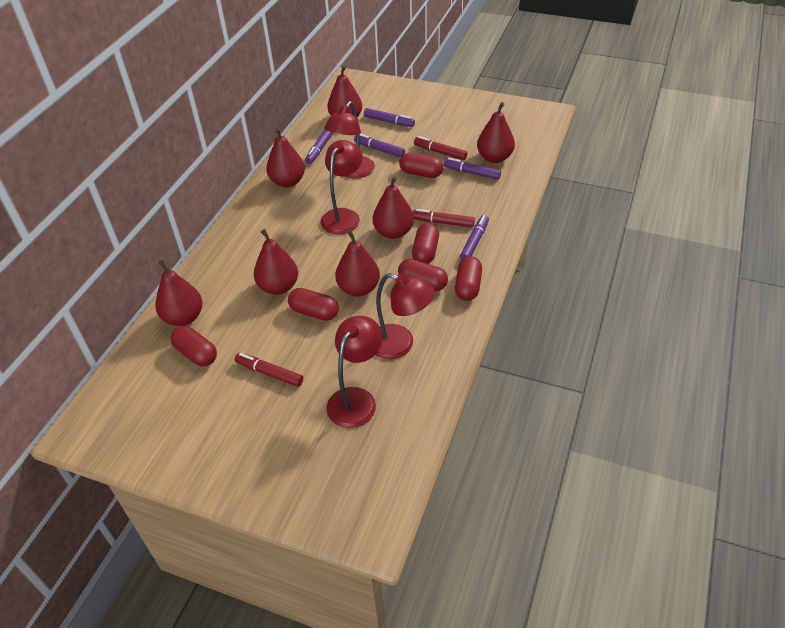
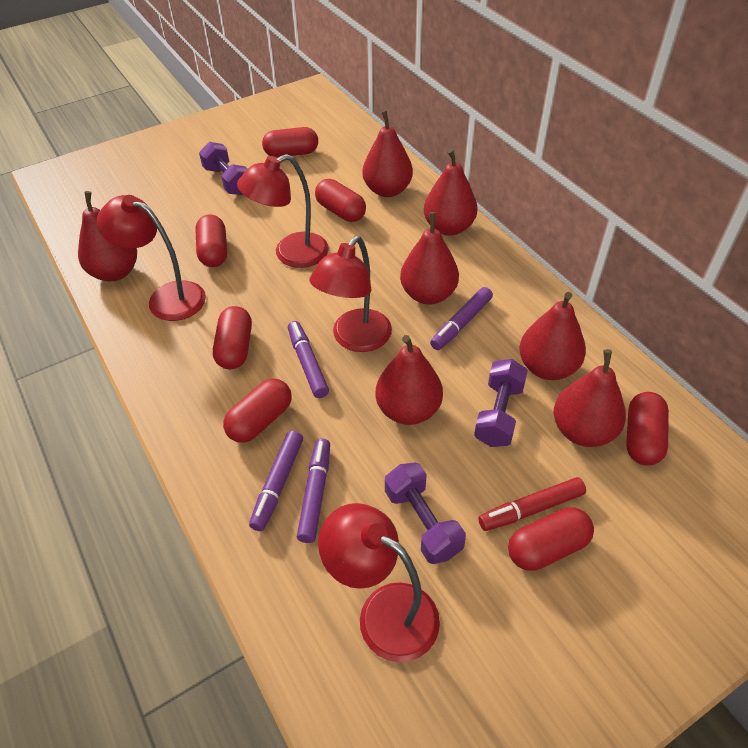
purple dumbbell: none = 0 -> [199,142,247,195] [385,462,466,564] [474,359,528,447] = 3
purple marker: [305,130,333,164] [354,134,405,158] [364,108,415,127] [444,158,501,180] [460,215,489,260] = 5 -> [249,431,303,531] [288,321,329,398] [297,438,330,543] [430,287,493,350] = 4
red capsule: [170,326,217,366] [288,288,339,321] [398,259,448,291] [399,153,443,178] [412,223,439,264] [455,256,482,301] = 6 -> [195,215,227,267] [213,306,252,369] [223,378,291,443] [262,127,318,158] [315,179,366,222] [508,507,594,571] [626,392,669,466] = 7
red marker: [234,353,303,387] [412,209,475,227] [414,136,467,160] = 3 -> [478,477,586,531] = 1

